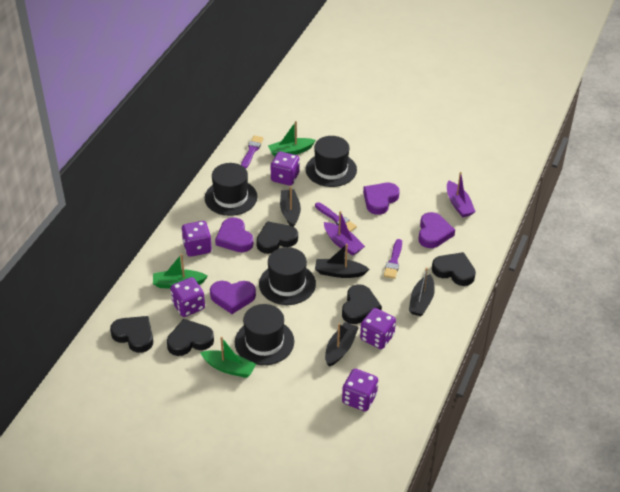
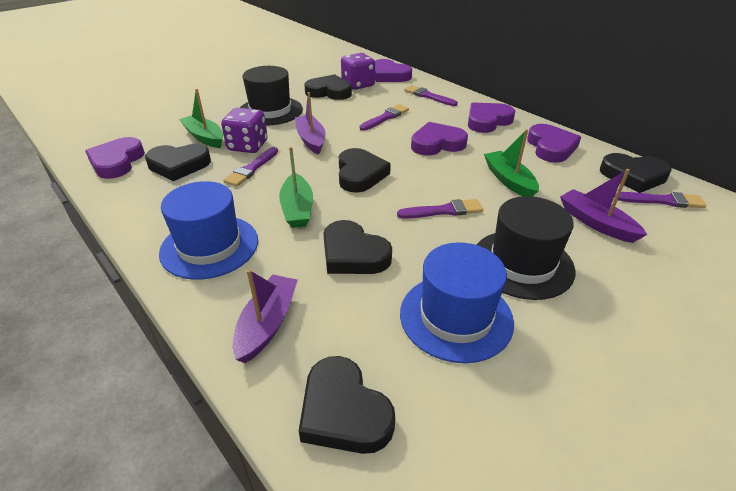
black boat: [280,186,301,227] [315,244,369,278] [325,322,359,367] [409,267,435,316] = 4 -> none = 0
black hat: [205,163,257,216] [235,304,294,365] [259,247,316,305] [306,136,357,187] = 4 -> [240,66,303,126] [477,196,575,300] = 2
black heart: [110,316,153,353] [167,319,214,356] [256,221,298,254] [342,284,382,324] [432,252,476,286] = 5 -> [145,144,211,181] [299,356,395,454] [304,74,352,100] [323,220,392,274] [339,148,391,193] [600,153,672,193] = 6
blue hat: none = 0 -> [159,181,258,280] [400,242,514,363] = 2
purple boat: [324,211,365,255] [447,172,475,217] = 2 -> [233,269,298,363] [295,92,325,155] [560,169,647,243] = 3
purple brush: [241,135,264,169] [315,202,357,232] [384,239,402,279] = 3 -> [223,147,278,187] [360,104,409,131] [397,199,483,219] [404,85,458,106] [614,192,706,208] = 5
purple dice: [170,277,205,317] [181,221,212,257] [271,152,299,186] [342,369,378,411] [360,308,396,349] = 5 -> [221,108,267,153] [341,53,375,90] = 2
purple heart: [210,281,256,314] [215,217,253,252] [363,183,400,215] [418,212,455,248] = 4 -> [85,137,145,179] [375,59,412,82] [411,122,468,156] [468,103,515,133] [527,124,581,163] = 5

